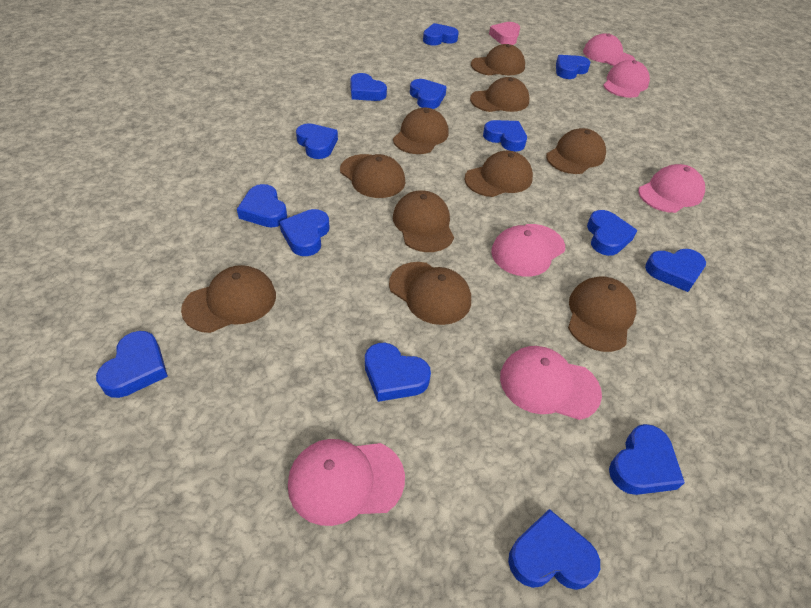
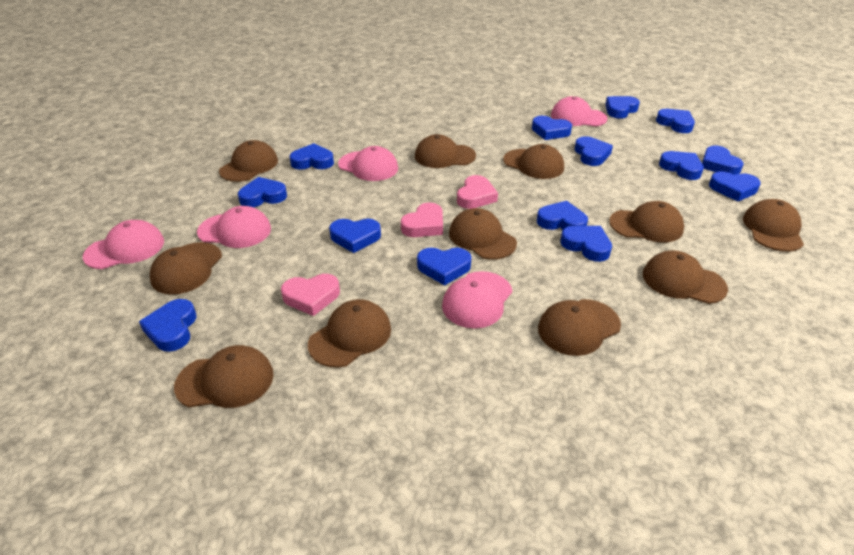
brown cap: [181,265,276,333] [340,154,405,198] [389,262,471,325] [393,108,449,154] [393,190,454,252] [464,151,533,197] [470,77,530,112] [471,44,525,75] [546,128,606,174] [568,277,637,352] = 10 -> [150,242,222,295] [174,345,274,408] [219,140,278,182] [308,299,391,368] [415,134,476,168] [449,208,517,260] [503,144,564,179] [538,299,621,356] [609,201,684,243] [643,250,728,304] [743,199,804,252] = 11
pink cap: [288,439,405,526] [491,224,565,277] [500,346,602,420] [583,33,635,66] [603,60,650,98] [638,164,705,213] = 6 -> [83,220,164,269] [197,206,271,248] [338,146,398,181] [442,271,512,328] [551,96,608,127] = 5
pink heart: [489,22,520,45] = 1 -> [281,274,340,316] [401,202,443,237] [457,175,498,209] = 3

